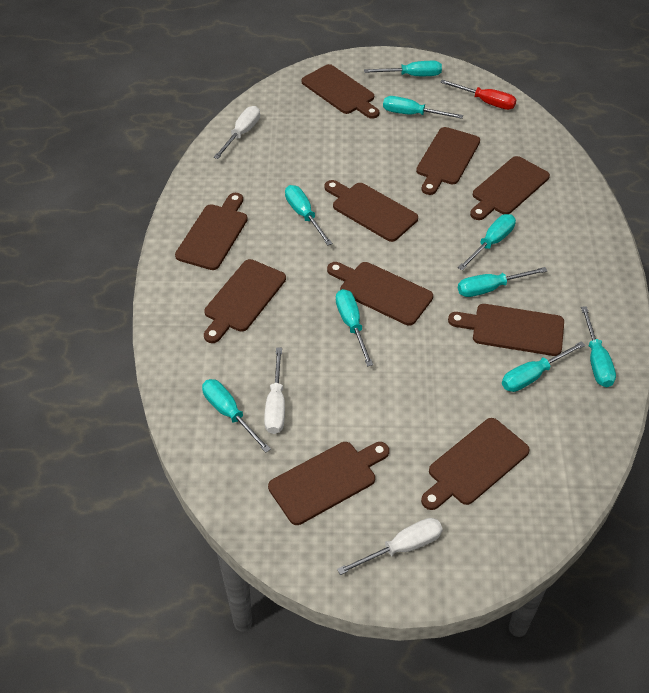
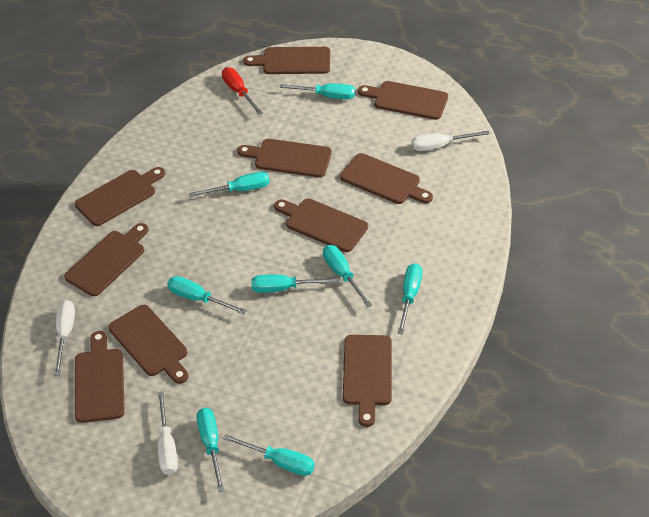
turquoise screwdriver: [202,379,271,453] [285,185,332,246] [336,289,373,366] [364,61,442,76] [383,96,463,119] [458,214,516,270] [458,267,547,297] [502,341,585,392] [581,306,616,387] = 9 -> [167,276,247,315] [189,172,270,197] [197,408,225,492] [223,434,315,476] [251,274,339,293] [280,83,355,99] [323,245,372,307] [397,263,422,335] = 8

